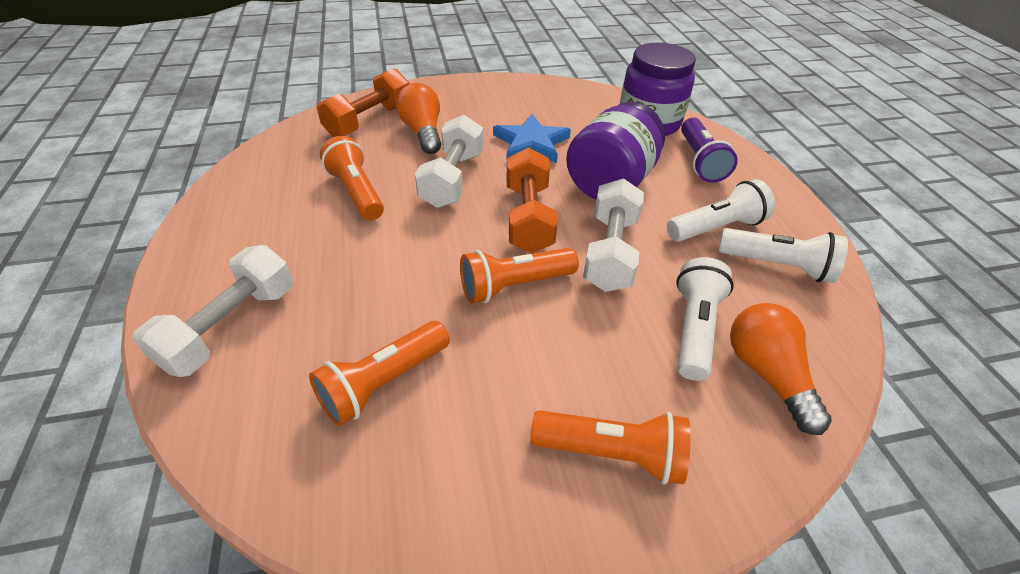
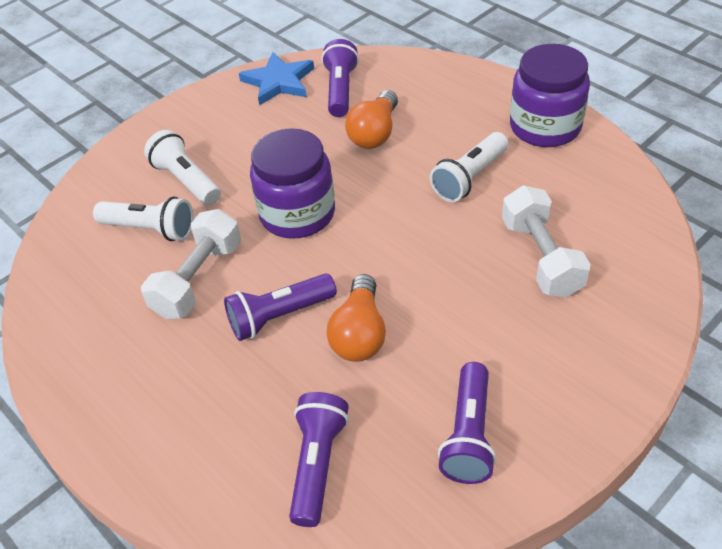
orange dumbbell: [317,68,409,137] [506,147,558,253] = 2 -> none = 0
orange flashlight: [309,321,450,426] [320,136,384,220] [460,248,579,304] [530,410,691,485] = 4 -> none = 0
purple flashlight: [681,118,738,183] = 1 -> [224,274,337,341] [289,392,349,527] [321,39,359,117] [438,362,496,484] = 4
white dumbbell: [132,245,293,377] [415,115,484,208] [583,178,644,292] = 3 -> [141,209,241,319] [502,185,591,297] = 2

